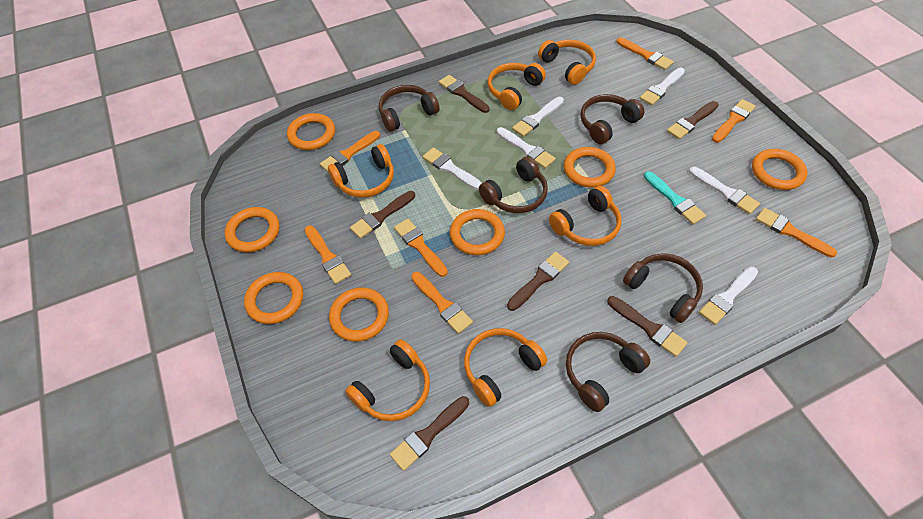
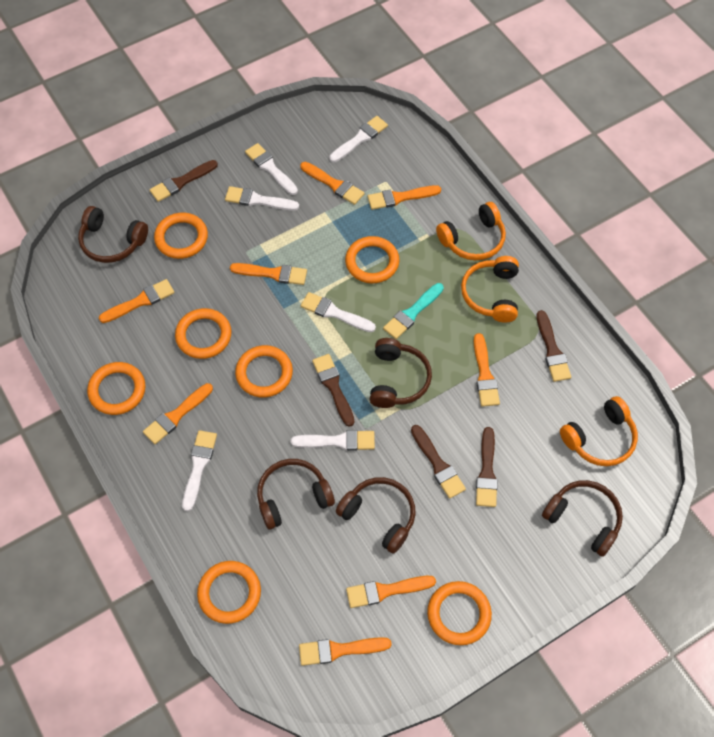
brown brush: [350,191,415,239] [390,396,469,471] [439,75,490,113] [507,252,569,311] [607,296,688,357] [667,101,719,139] = 6 -> [150,160,218,202] [312,354,355,427] [411,425,466,499] [476,427,498,507] [536,310,571,382] = 5
orange brush: [304,225,351,284] [320,131,380,173] [394,219,448,277] [411,272,473,334] [616,37,674,70] [712,99,756,143] [756,208,837,258] = 7 -> [99,279,175,323] [143,383,213,444] [230,263,307,285] [299,637,392,666] [300,162,365,205] [346,576,436,608] [367,185,441,210] [474,333,500,407] = 8
orange headphones: [328,144,394,198] [345,339,430,421] [464,328,547,407] [488,63,546,110] [538,40,596,85] [549,186,622,246] = 6 -> [436,202,506,260] [461,256,519,322] [560,396,638,466] = 3

